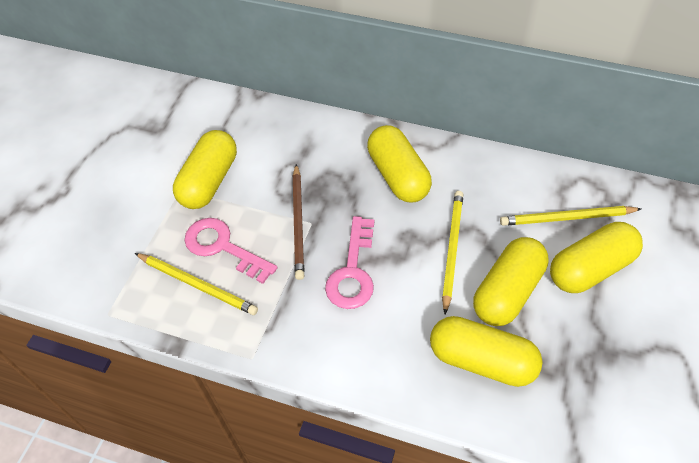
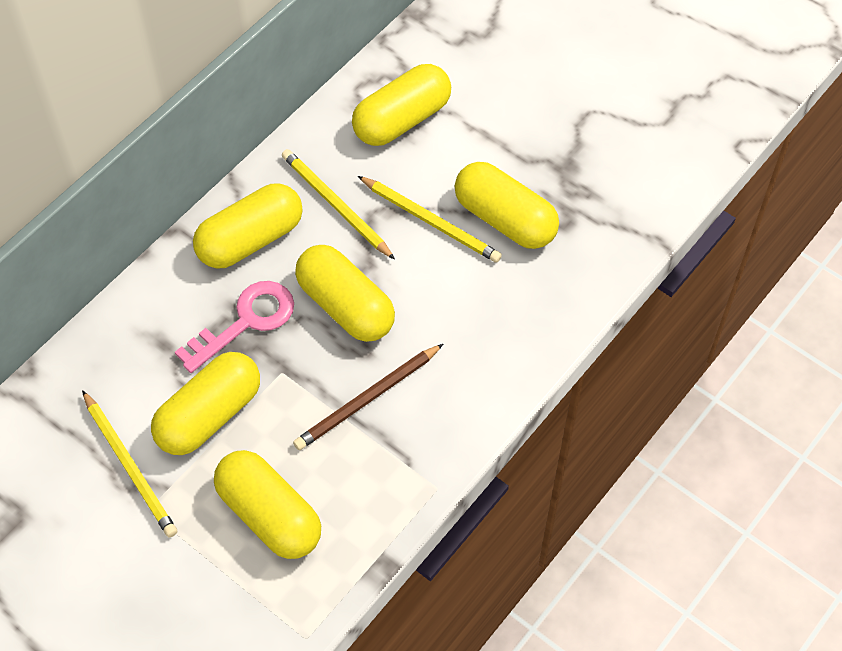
pink key: [184,218,277,284] [325,216,374,309] = 2 -> [175,281,294,373] = 1
yellow capsule: [173,130,237,209] [367,125,432,202] [430,316,543,387] [473,237,548,326] [550,222,643,293] = 5 -> [151,352,260,455] [193,183,302,269] [214,450,321,559] [295,245,395,342] [352,64,451,146] [455,162,559,249] = 6

